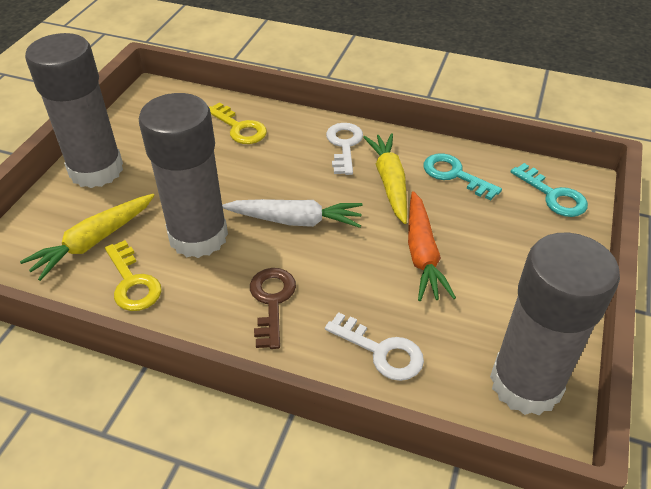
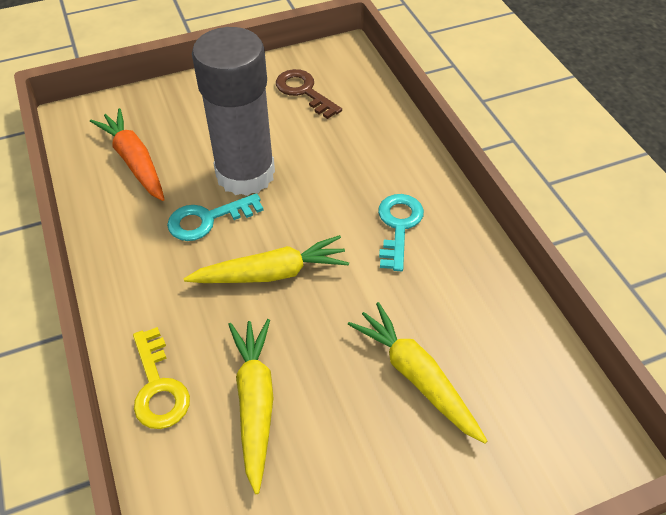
grey glue stick: [25,33,123,188] [139,93,228,258] [490,233,620,415] = 3 -> [192,27,275,196] = 1
white carrot: [222,199,362,228] = 1 -> none = 0
white key: [325,312,424,381] [326,123,363,175] = 2 -> none = 0
yellow carrot: [20,194,155,281] [363,133,407,224] = 2 -> [184,235,349,283] [228,319,273,494] [348,302,487,443] = 3
yellow key: [105,240,162,311] [209,102,267,144] = 2 -> [133,327,190,429] = 1

